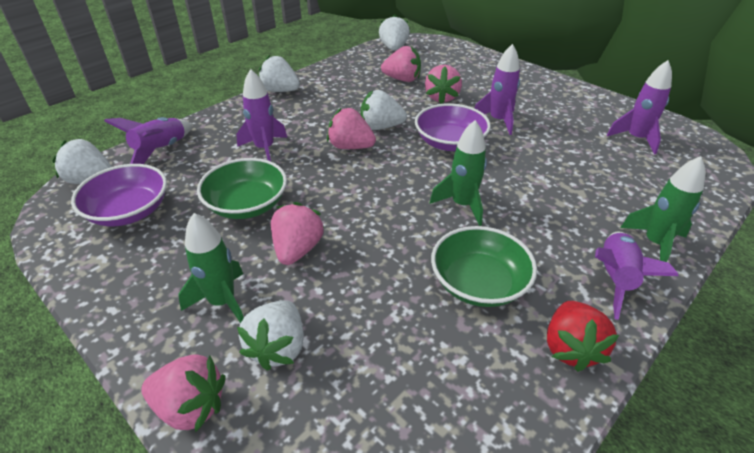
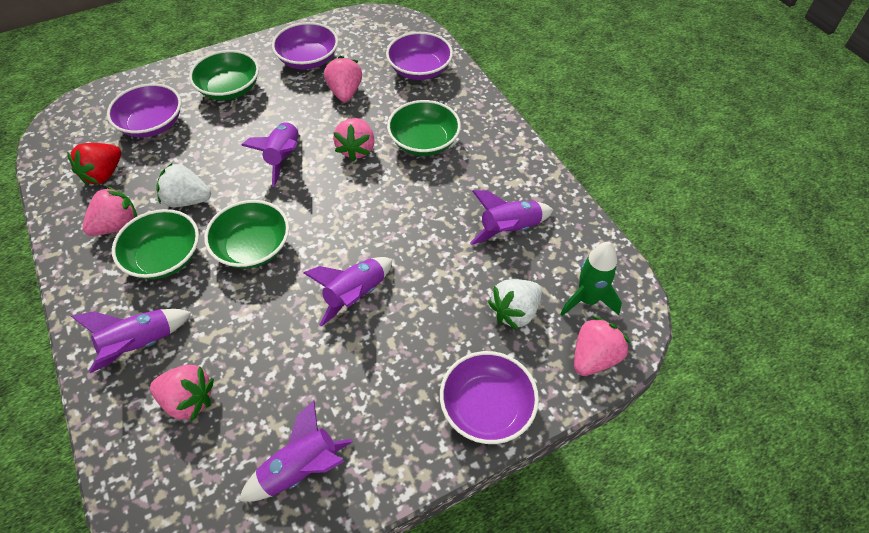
green bowl: [197,158,287,219] [431,226,537,307] = 2 -> [112,209,199,279] [189,50,259,100] [204,200,289,269] [387,100,461,156] = 4
green rocket: [178,213,244,323] [430,120,487,226] [620,156,705,262] = 3 -> [561,242,622,316] = 1
purple bowl: [71,164,167,226] [415,103,491,151] = 2 -> [107,83,181,137] [272,22,338,69] [386,32,453,80] [440,351,539,444] = 4
white strawberry: [52,139,112,184] [237,300,304,371] [259,55,300,92] [361,90,407,130] [379,14,410,51] = 5 -> [157,162,211,207] [488,279,542,330] = 2

